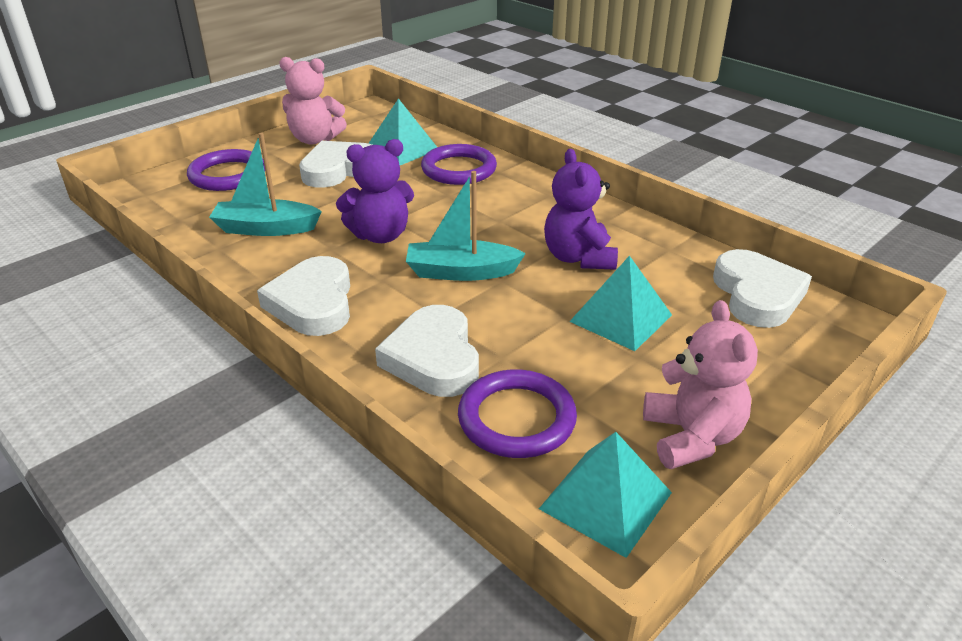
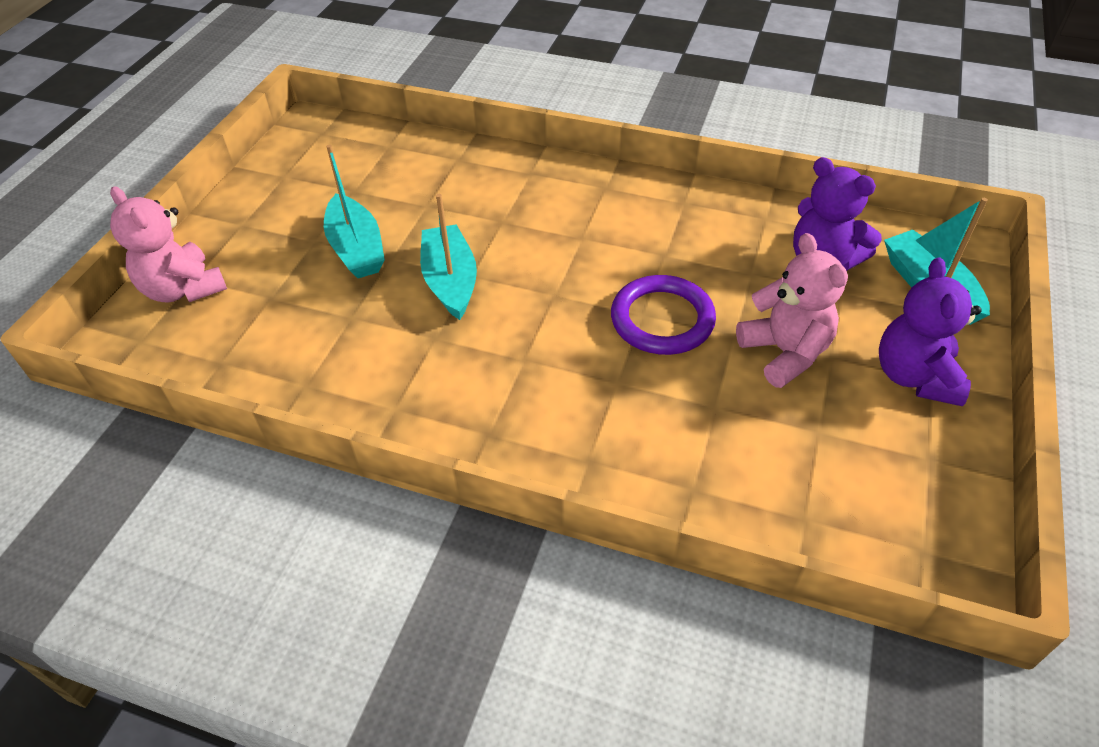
purple ring: [187,149,265,191] [421,144,497,185] [458,369,577,458] = 3 -> [611,275,716,355] = 1
turquoise boat: [209,133,322,236] [406,171,526,281] = 2 -> [324,145,385,278] [420,194,477,320] [884,198,990,325] = 3
turquoise pyramid: [368,98,437,165] [539,432,672,558] [569,255,672,351] = 3 -> none = 0
white heart: [257,256,350,336] [299,141,372,188] [375,305,479,397] [713,249,812,328] = 4 -> none = 0

